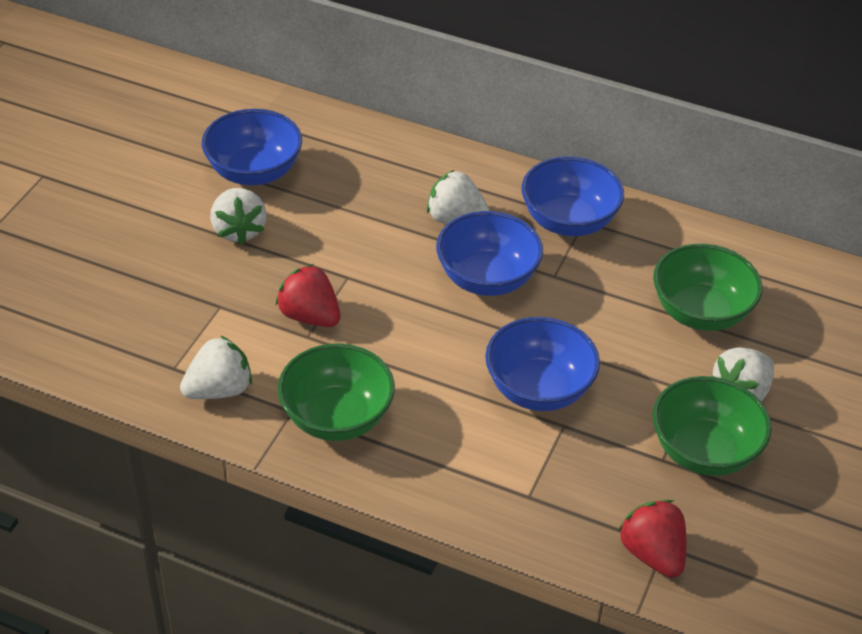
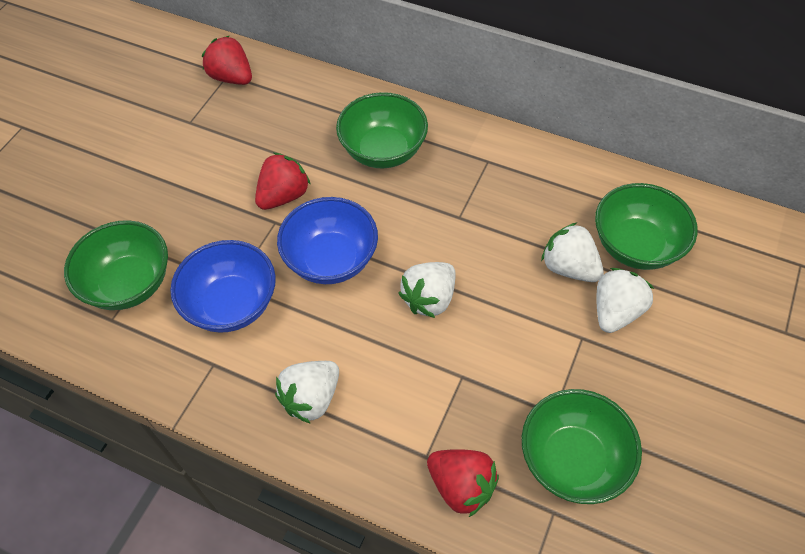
blue bowl: [202,109,302,186] [436,211,543,296] [485,317,600,411] [522,156,624,236] = 4 -> [170,240,276,333] [277,197,378,284] = 2
green bowl: [278,344,395,441] [652,376,772,476] [653,244,762,331] = 3 -> [64,220,168,310] [336,92,428,168] [522,389,642,504] [595,183,698,270] = 4
red strawberry: [275,264,341,327] [618,500,686,578] = 2 -> [202,35,252,85] [255,153,311,210] [427,449,499,518] = 3

